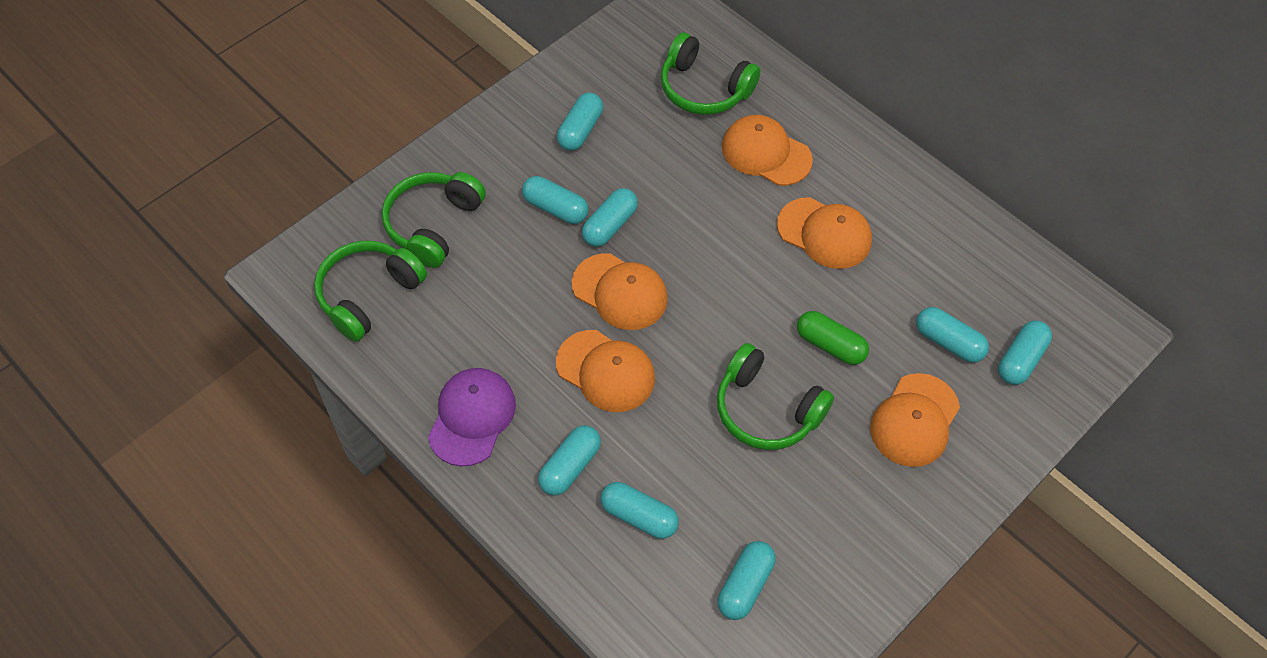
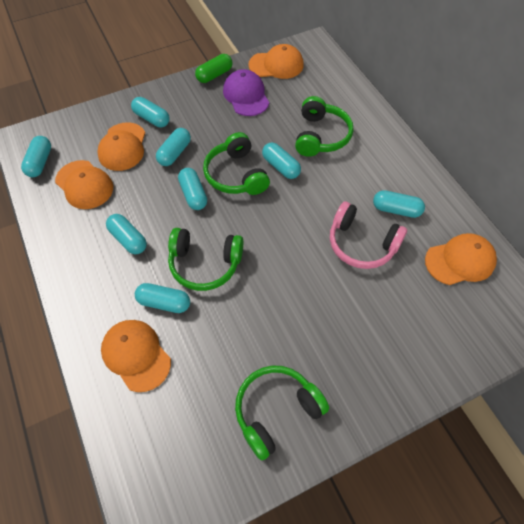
pink headphones: none = 0 -> [330,202,407,269] = 1

